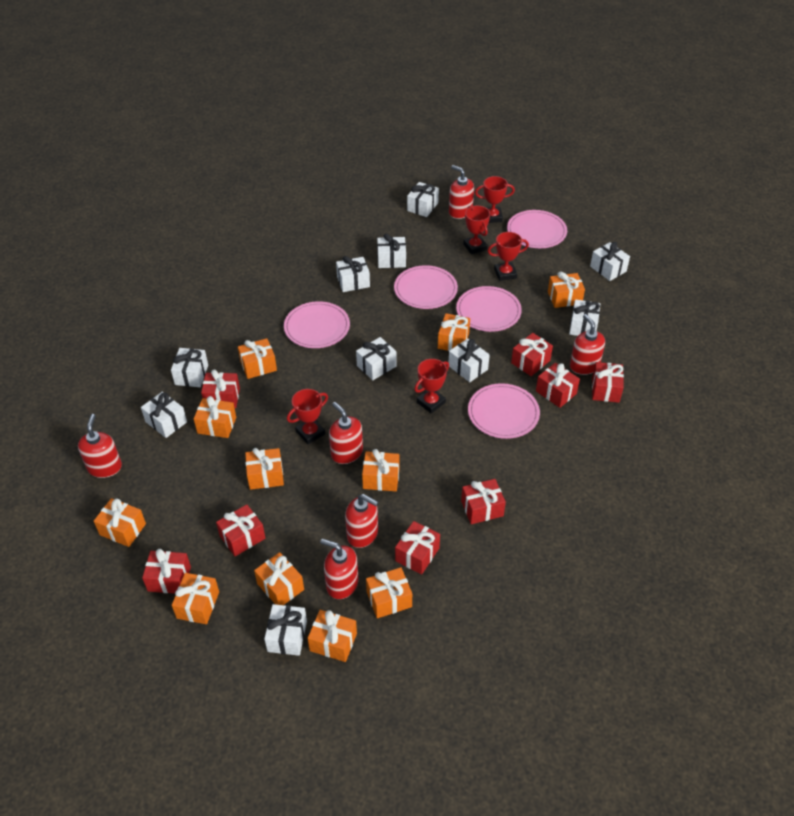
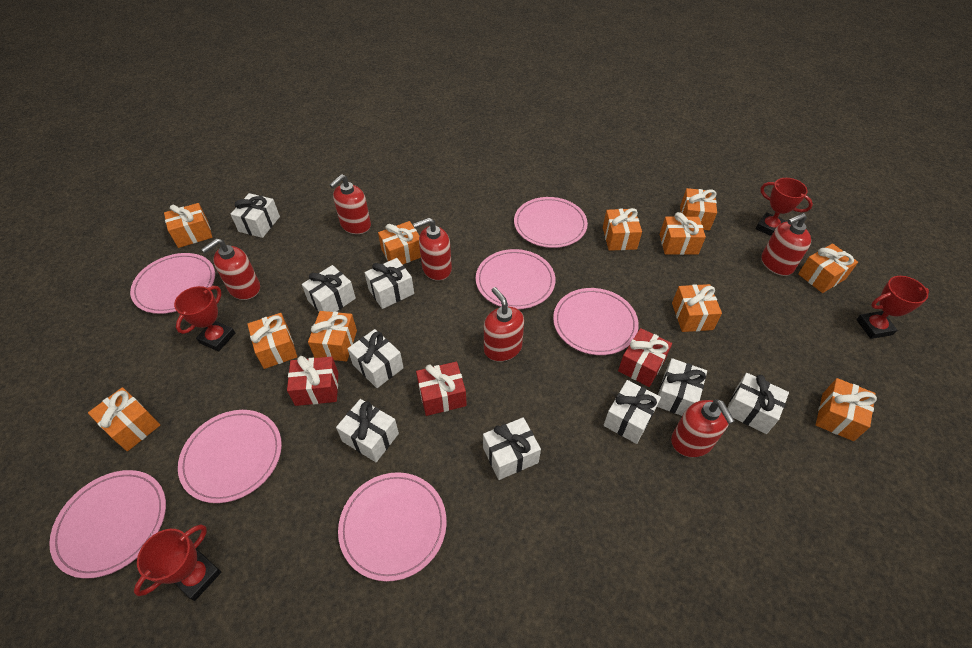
pink plate: [284,301,350,348] [394,265,458,309] [456,286,522,332] [468,383,540,439] [507,210,567,248] = 5 -> [49,470,166,579] [130,253,215,314] [178,410,282,503] [338,472,447,582] [476,249,555,309] [514,197,588,248] [553,288,639,355] = 7
red gift: [142,549,191,594] [201,369,240,408] [216,504,265,556] [395,521,440,575] [461,479,506,524] [511,333,553,376] [536,363,580,408] [592,362,624,403] = 8 -> [287,356,338,406] [416,362,467,416] [618,328,672,387] = 3
red trophy: [287,389,328,444] [414,359,449,413] [463,206,490,255] [475,176,515,223] [488,232,529,281] = 5 -> [134,525,221,601] [174,286,235,351] [756,178,813,236] [856,276,929,339] = 4
white gift: [141,392,187,438] [171,348,208,387] [264,604,307,656] [336,256,370,292] [356,337,397,380] [377,234,406,268] [407,182,439,217] [448,338,490,382] [569,299,600,336] [590,242,630,281] = 10 -> [230,193,280,238] [302,265,356,312] [336,399,399,462] [347,329,404,388] [364,258,414,309] [483,417,541,480] [604,380,661,444] [657,358,707,416] [727,373,789,434] = 9

